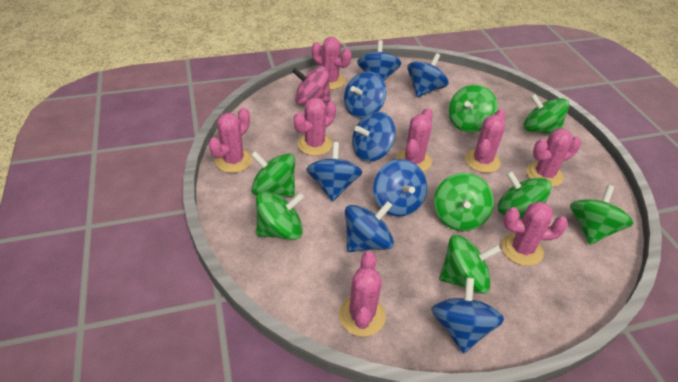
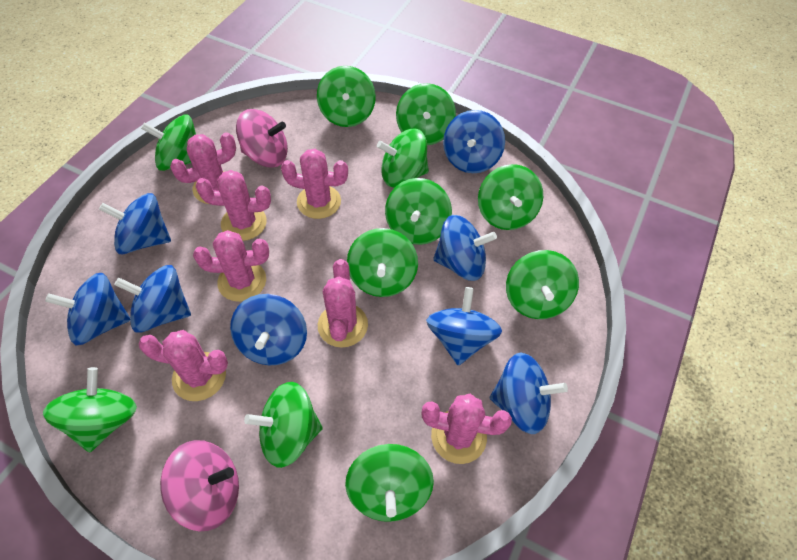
green spinning top: [251,151,295,197] [256,191,305,240] [434,173,494,231] [439,235,501,294] [449,84,498,133] [498,171,552,218] [524,93,570,134] [570,185,633,245] = 8 -> [43,367,137,452] [141,114,196,171] [244,382,323,468] [317,66,376,127] [345,444,434,522] [347,228,418,297] [377,129,429,187] [385,178,452,245] [396,83,456,145] [478,164,543,230] [506,250,579,319] = 11
pink cactus: [208,108,252,173] [294,98,336,156] [312,37,351,90] [339,251,386,336] [396,108,433,172] [465,109,506,173] [501,201,568,266] [526,128,581,187] = 8 -> [139,330,228,401] [170,132,236,204] [193,230,269,302] [196,170,271,241] [281,149,348,219] [318,259,368,348] [421,394,512,464] = 7
pink spinning top: [292,66,331,105] = 1 -> [160,440,239,532] [236,109,288,167] = 2

